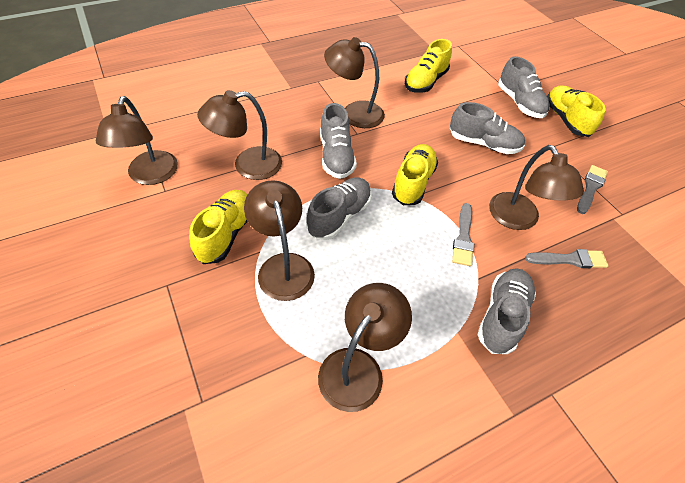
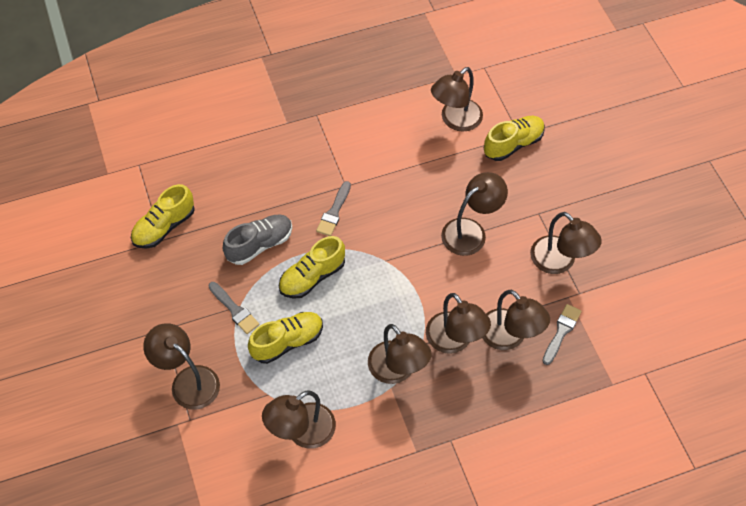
brown lamp: [96,96,178,185] [197,90,282,180] [244,180,315,301] [318,283,412,412] [324,37,385,128] [489,145,584,230] = 6 -> [143,323,220,410] [262,391,336,449] [368,324,431,384] [426,293,491,354] [431,67,483,132] [441,172,508,256] [482,290,550,350] [530,212,602,274] = 8
grey shoe: [307,178,372,240] [320,103,357,179] [450,102,525,154] [477,268,536,354] [498,56,550,118] = 5 -> [223,214,292,265] = 1

